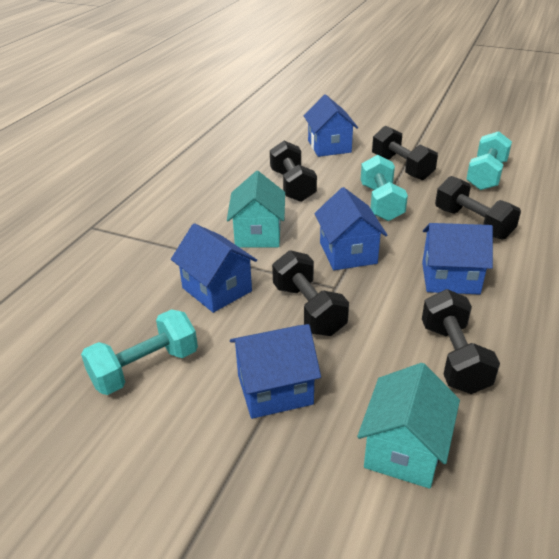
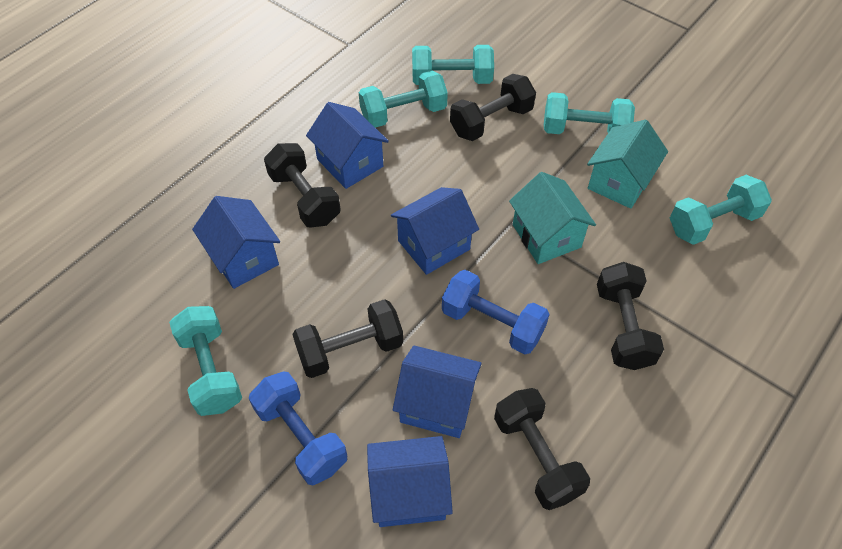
blue dumbbell: none = 0 -> [249,371,347,485] [442,270,549,354] = 2
turquoise dumbbell: [81,309,198,395] [361,155,408,221] [466,131,512,190] = 3 -> [169,306,242,416] [359,70,448,128] [412,45,494,85] [544,92,635,134] [670,175,772,245] = 5

